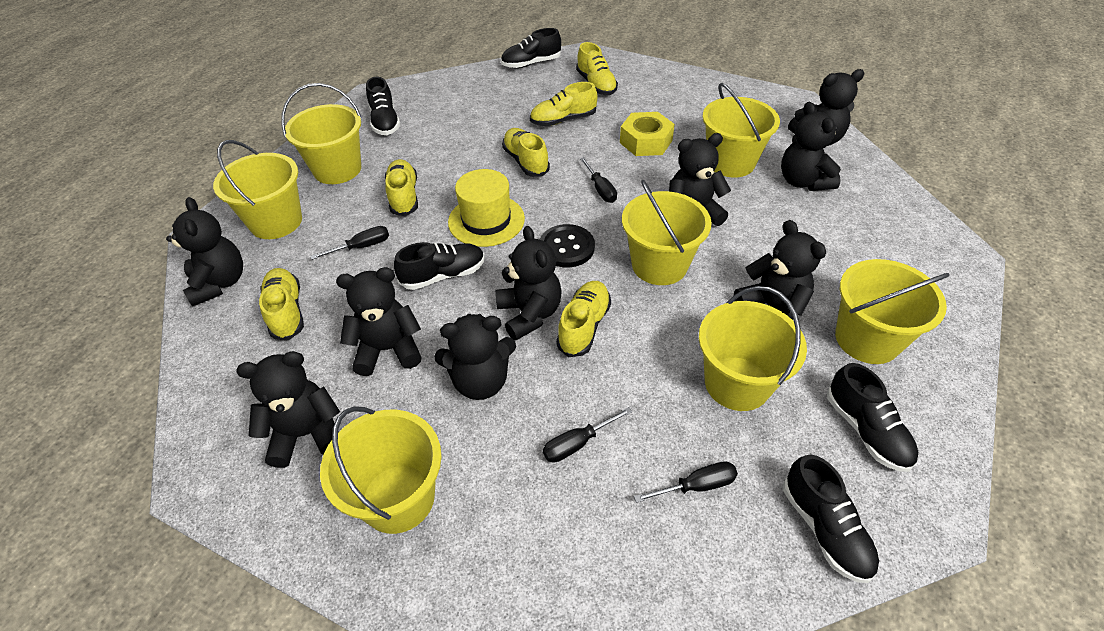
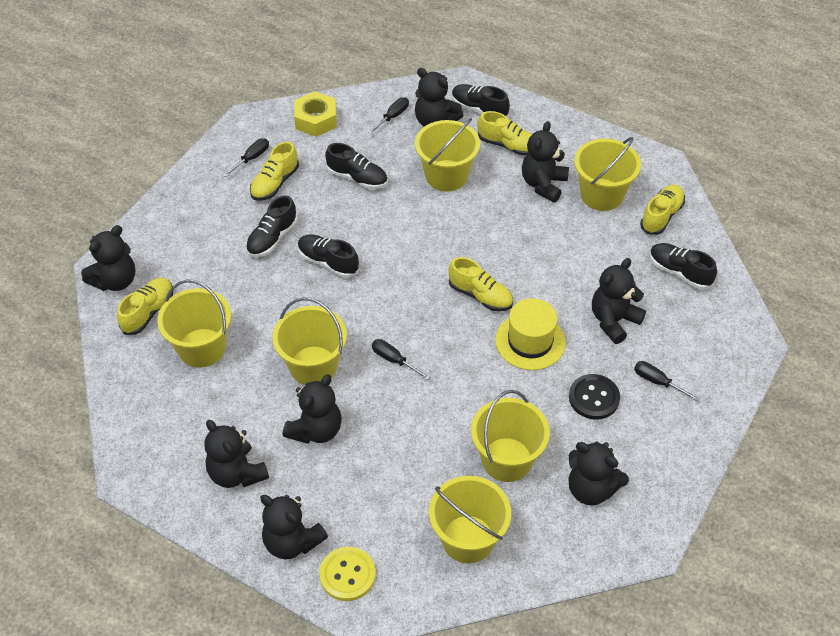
black teddy bear: [166,197,243,307] [236,351,340,468] [336,267,422,376] [434,314,516,400] [495,226,562,341] [669,133,731,226] [734,220,826,320] [781,102,841,191] [788,69,865,146] = 9 -> [81,225,135,291] [204,420,269,488] [260,495,328,559] [283,374,342,444] [415,68,463,126] [522,121,569,202] [568,441,629,505] [592,258,646,344] = 8
yellow bucket: [213,140,302,239] [281,83,361,184] [320,406,442,534] [622,180,712,285] [699,286,807,411] [702,83,780,178] [835,259,950,364] = 7 -> [157,279,231,368] [273,297,347,385] [415,118,480,192] [429,476,511,564] [471,390,550,482] [574,137,641,211] = 6
yellow button: none = 0 -> [319,547,376,601] = 1
yellow shoe: [259,268,304,340] [385,159,418,216] [502,128,550,177] [530,82,597,126] [556,281,611,357] [576,42,618,95] = 6 -> [117,278,173,335] [250,141,299,201] [449,257,513,311] [478,111,532,156] [640,185,685,235] = 5

